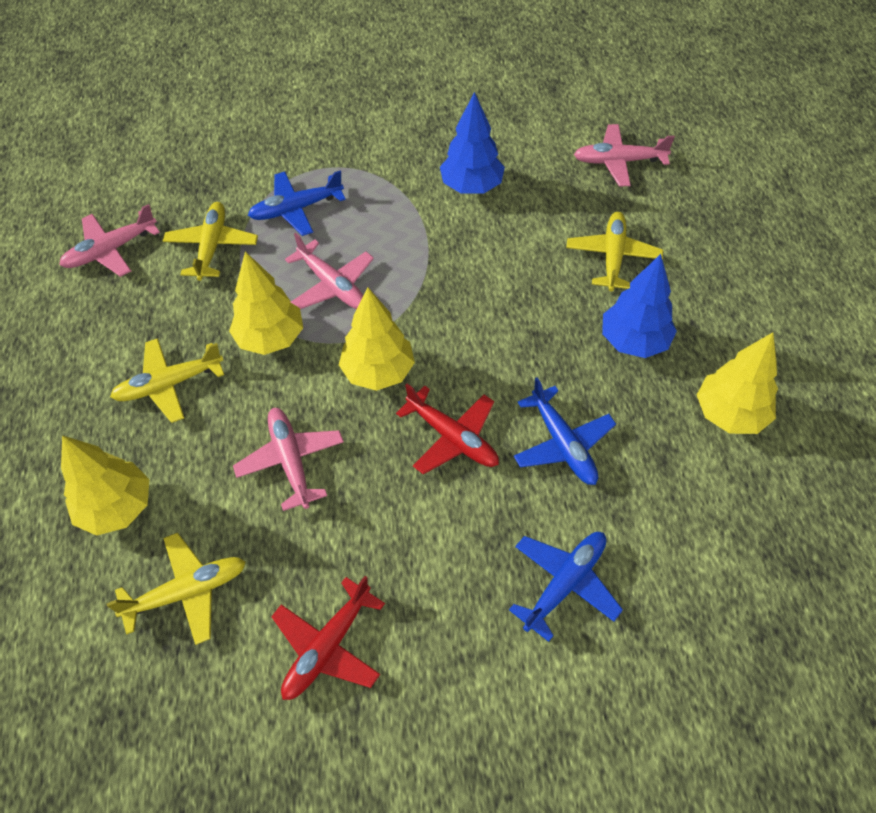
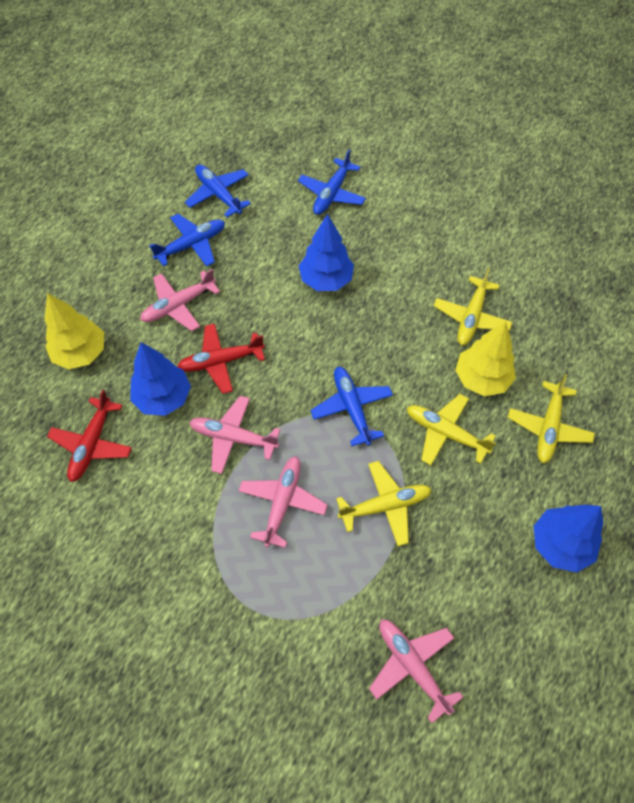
blue plane: [248,170,346,236] [509,532,623,642] [513,377,616,485] = 3 -> [149,214,225,267] [185,164,251,217] [298,149,366,215] [310,367,393,446] = 4
blue tree: [440,92,505,194] [602,254,677,358] = 2 -> [130,342,191,416] [299,214,354,291] [534,504,603,572] = 3
yellow tree: [61,435,149,536] [229,251,303,355] [339,288,415,391] [697,332,778,434] = 4 -> [45,293,104,369] [455,321,516,396] = 2

